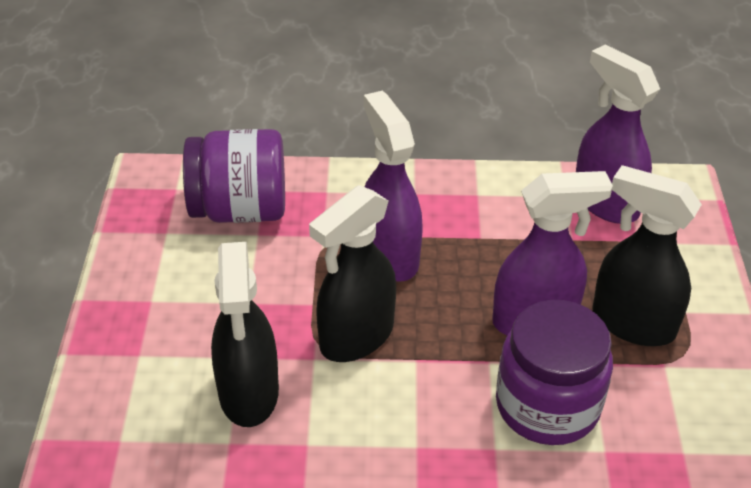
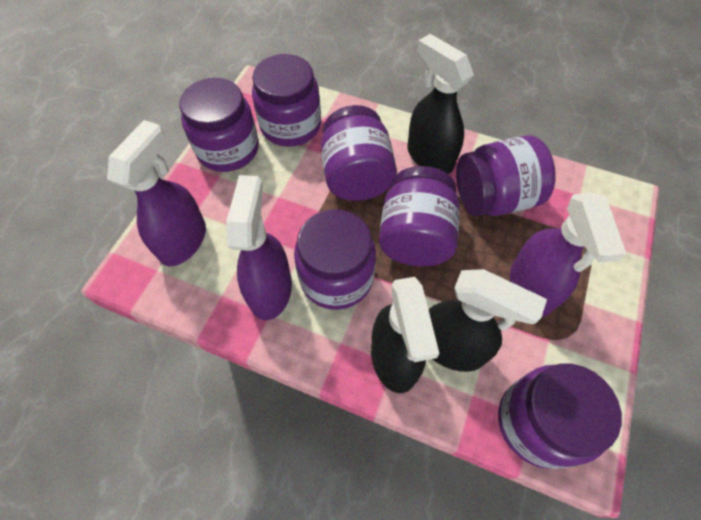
purple jar: [183,129,285,223] [496,300,613,445] = 2 -> [179,78,259,172] [252,54,321,147] [294,209,376,310] [321,105,397,201] [379,166,459,266] [456,135,556,216] [498,364,622,469] = 7

